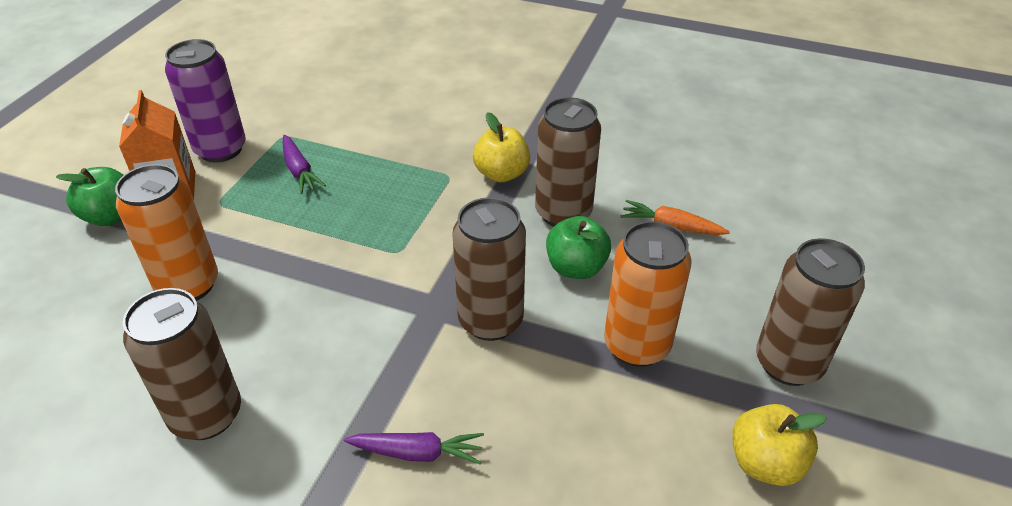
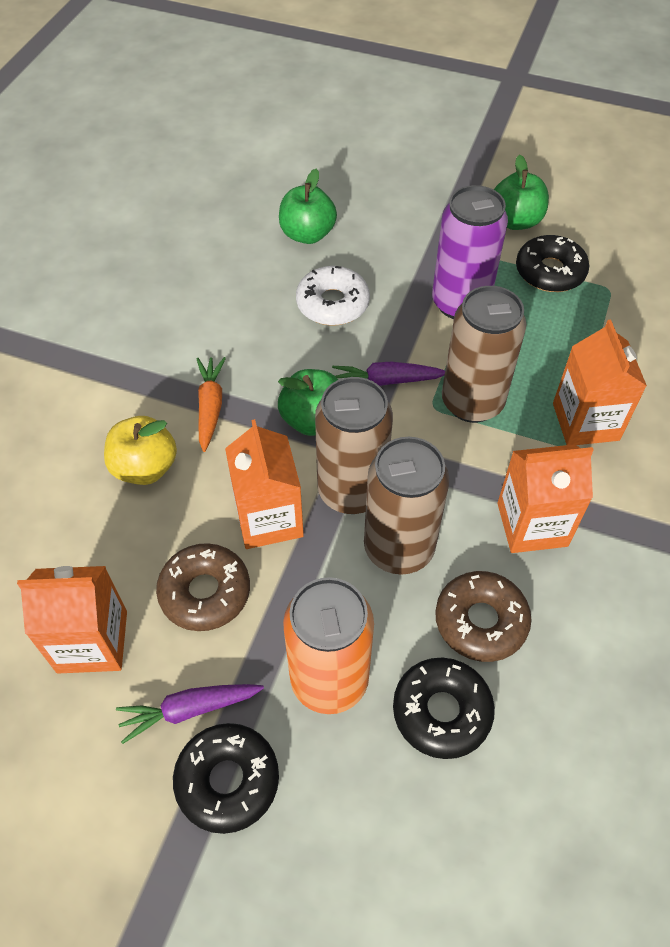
black donut: none = 0 -> [173,723,279,834] [393,658,495,759] [516,235,589,292] = 3
brown can: [123,288,241,440] [452,197,526,341] [535,97,601,227] [756,238,865,386] = 4 -> [315,377,393,514] [364,437,449,575] [442,286,526,423] = 3
brown donut: none = 0 -> [156,543,250,631] [435,571,532,662] = 2
green apple: [56,167,123,226] [546,216,611,279] = 2 -> [278,369,338,436] [279,169,337,244] [494,155,549,230] = 3
orange can: [115,164,218,301] [604,221,692,367] = 2 -> [283,577,374,714] = 1
orange carton: [119,90,195,200] = 1 -> [17,566,127,673] [225,419,304,549] [497,444,594,553] [553,320,647,445] = 4
white donut: none = 0 -> [296,266,370,325] = 1
yellow apple: [473,112,530,183] [732,404,827,486] = 2 -> [104,416,177,485] = 1

